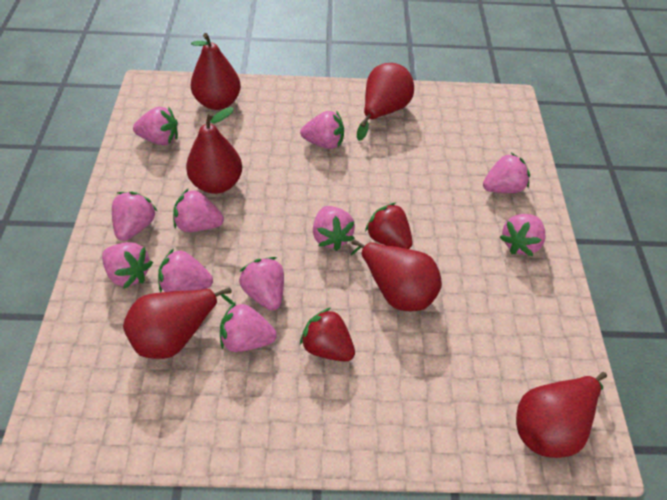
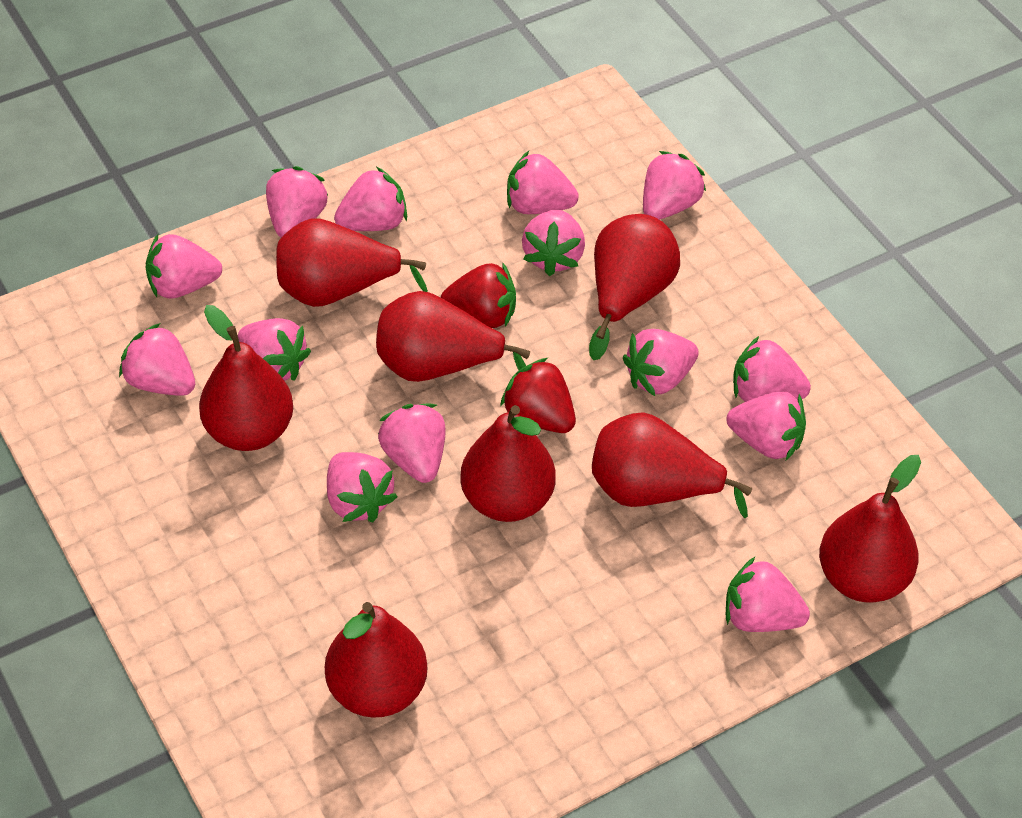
pink strawberry: [102,242,153,289] [112,191,157,241] [133,107,178,145] [158,248,213,293] [173,189,224,232] [220,302,277,352] [239,257,284,311] [300,111,344,149] [313,206,355,251] [483,153,530,193] [500,214,545,256] = 11 -> [119,323,195,396] [145,234,222,299] [238,318,311,381] [266,166,328,238] [327,452,397,522] [334,167,407,231] [378,403,446,483] [507,151,579,214] [522,210,585,276] [623,329,699,396] [643,151,706,220] [726,391,806,460] [726,557,810,632] [733,336,811,402] = 14
red pear: [123,287,236,359] [186,107,242,194] [191,33,241,110] [351,239,442,311] [357,63,414,141] [516,372,607,458] = 6 -> [199,305,293,451] [276,218,428,307] [325,602,428,718] [376,291,530,382] [460,405,555,522] [589,214,680,360] [592,412,752,518] [819,455,921,603] = 8

